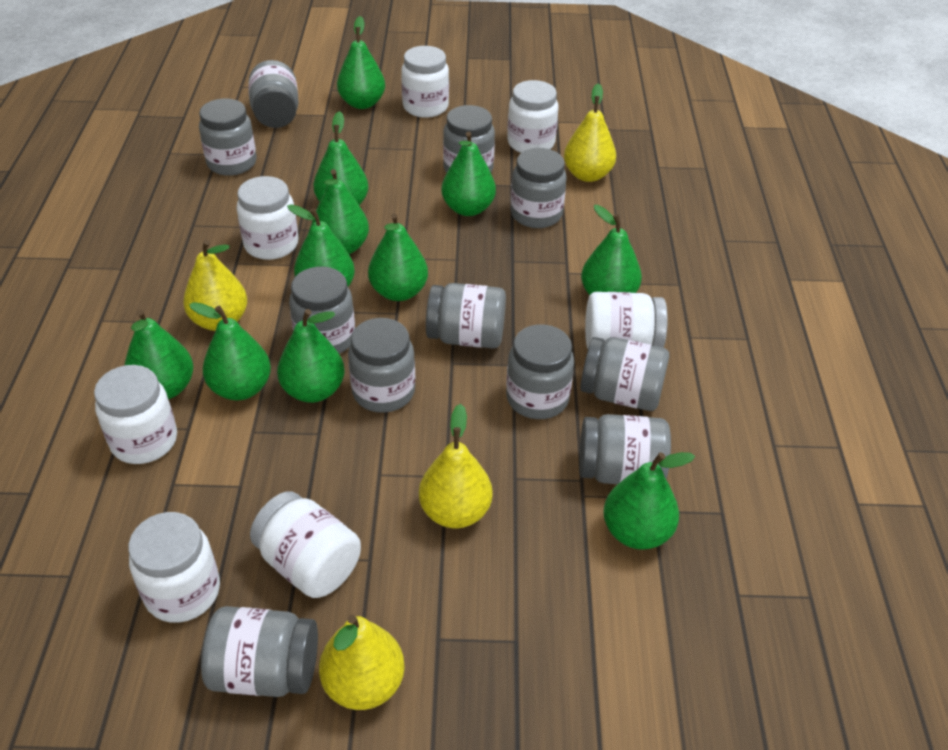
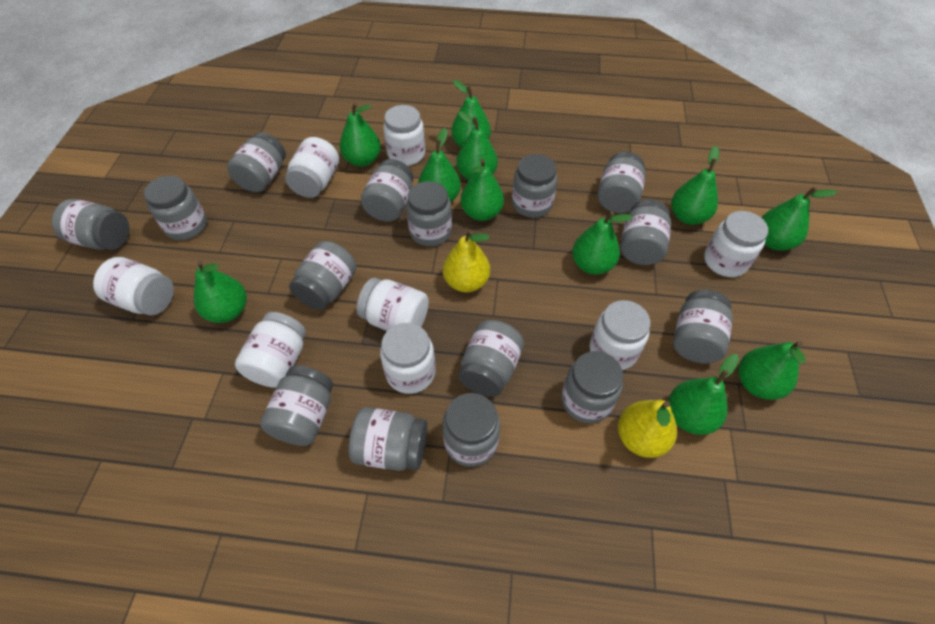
grey jar: [199,98,257,176] [201,606,318,697] [248,60,299,128] [289,267,355,354] [348,318,415,413] [426,283,506,348] [443,105,495,173] [506,324,574,419] [511,148,567,228] [579,414,671,484] [580,337,669,411] = 11 -> [52,199,129,250] [144,176,207,240] [227,132,286,192] [260,365,333,446] [289,241,356,310] [348,407,427,471] [361,159,413,221] [406,181,452,246] [443,393,500,467] [458,320,524,397] [512,154,557,218] [561,351,623,423] [598,152,645,213] [620,200,671,265] [673,290,733,363] = 15
white jar: [94,365,177,464] [128,512,220,623] [237,176,298,260] [250,491,361,598] [401,46,449,118] [507,80,559,153] [585,292,668,349] = 7 -> [93,257,174,316] [235,312,306,388] [285,137,339,198] [357,278,429,331] [380,323,436,394] [383,105,425,166] [590,300,650,370] [704,211,768,277] = 8
yellow pear: [183,240,247,331] [319,615,405,710] [419,404,493,528] [564,83,616,182] = 4 -> [443,230,490,292] [618,400,677,458] = 2

